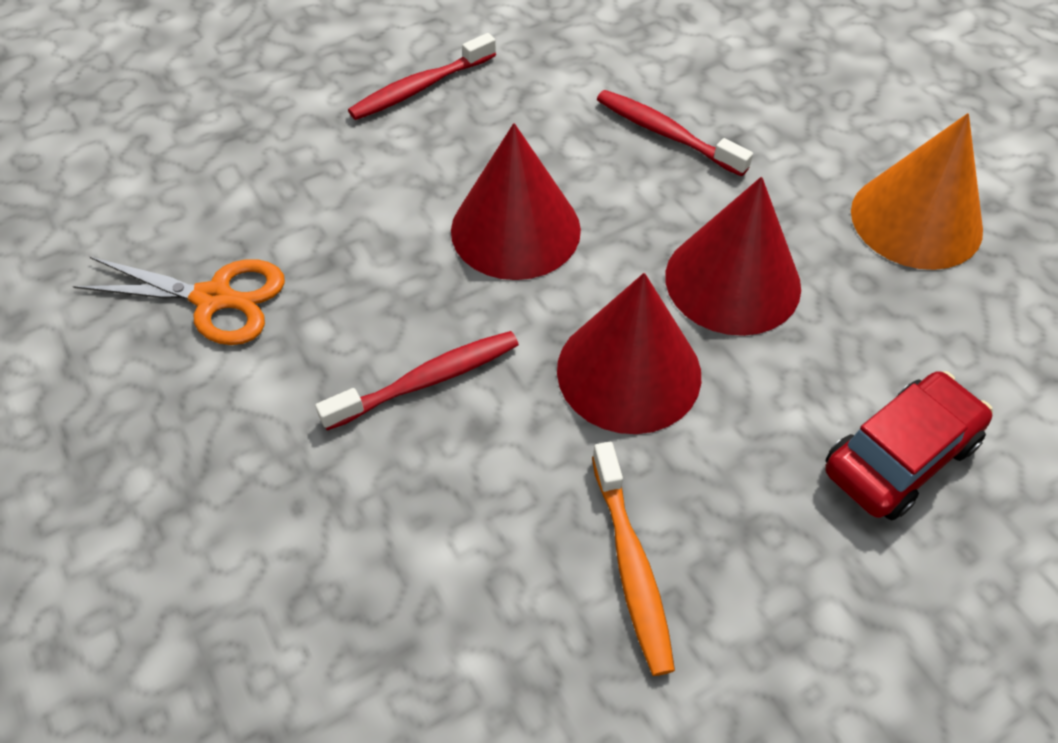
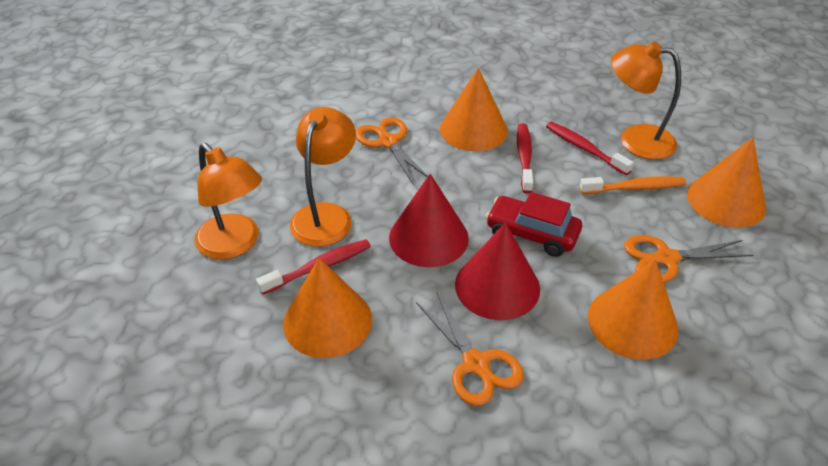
orange cone: [851,113,983,270] = 1 -> [283,258,372,358] [440,68,508,151] [588,259,678,360] [687,138,766,228] = 4
orange lamp: none = 0 -> [194,143,262,260] [290,107,356,247] [611,42,681,160] = 3
orange scissors: [73,257,285,345] = 1 -> [356,117,428,184] [416,291,524,406] [624,235,753,283] = 3
red cone: [451,123,581,280] [557,273,701,434] [665,177,801,336] = 3 -> [389,174,469,267] [455,222,540,320] = 2

